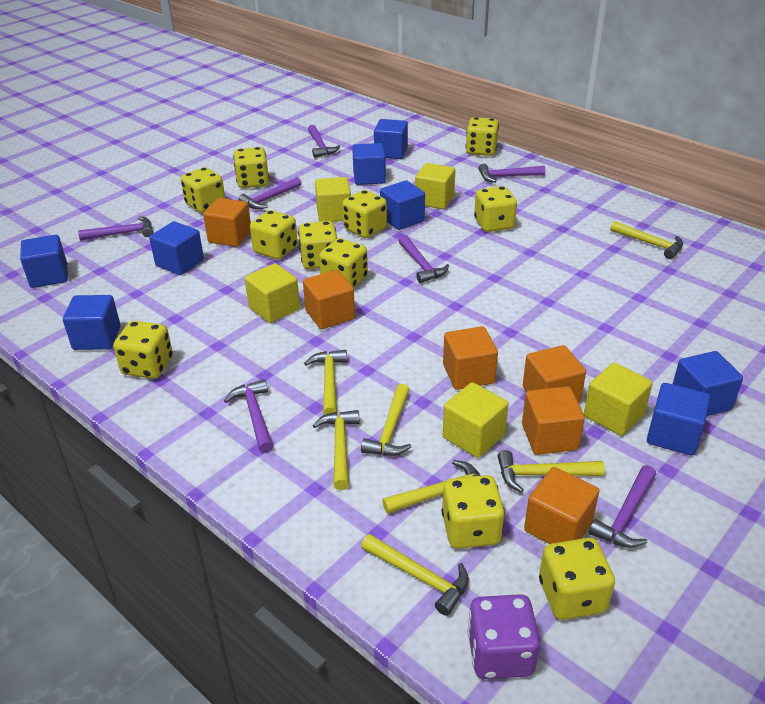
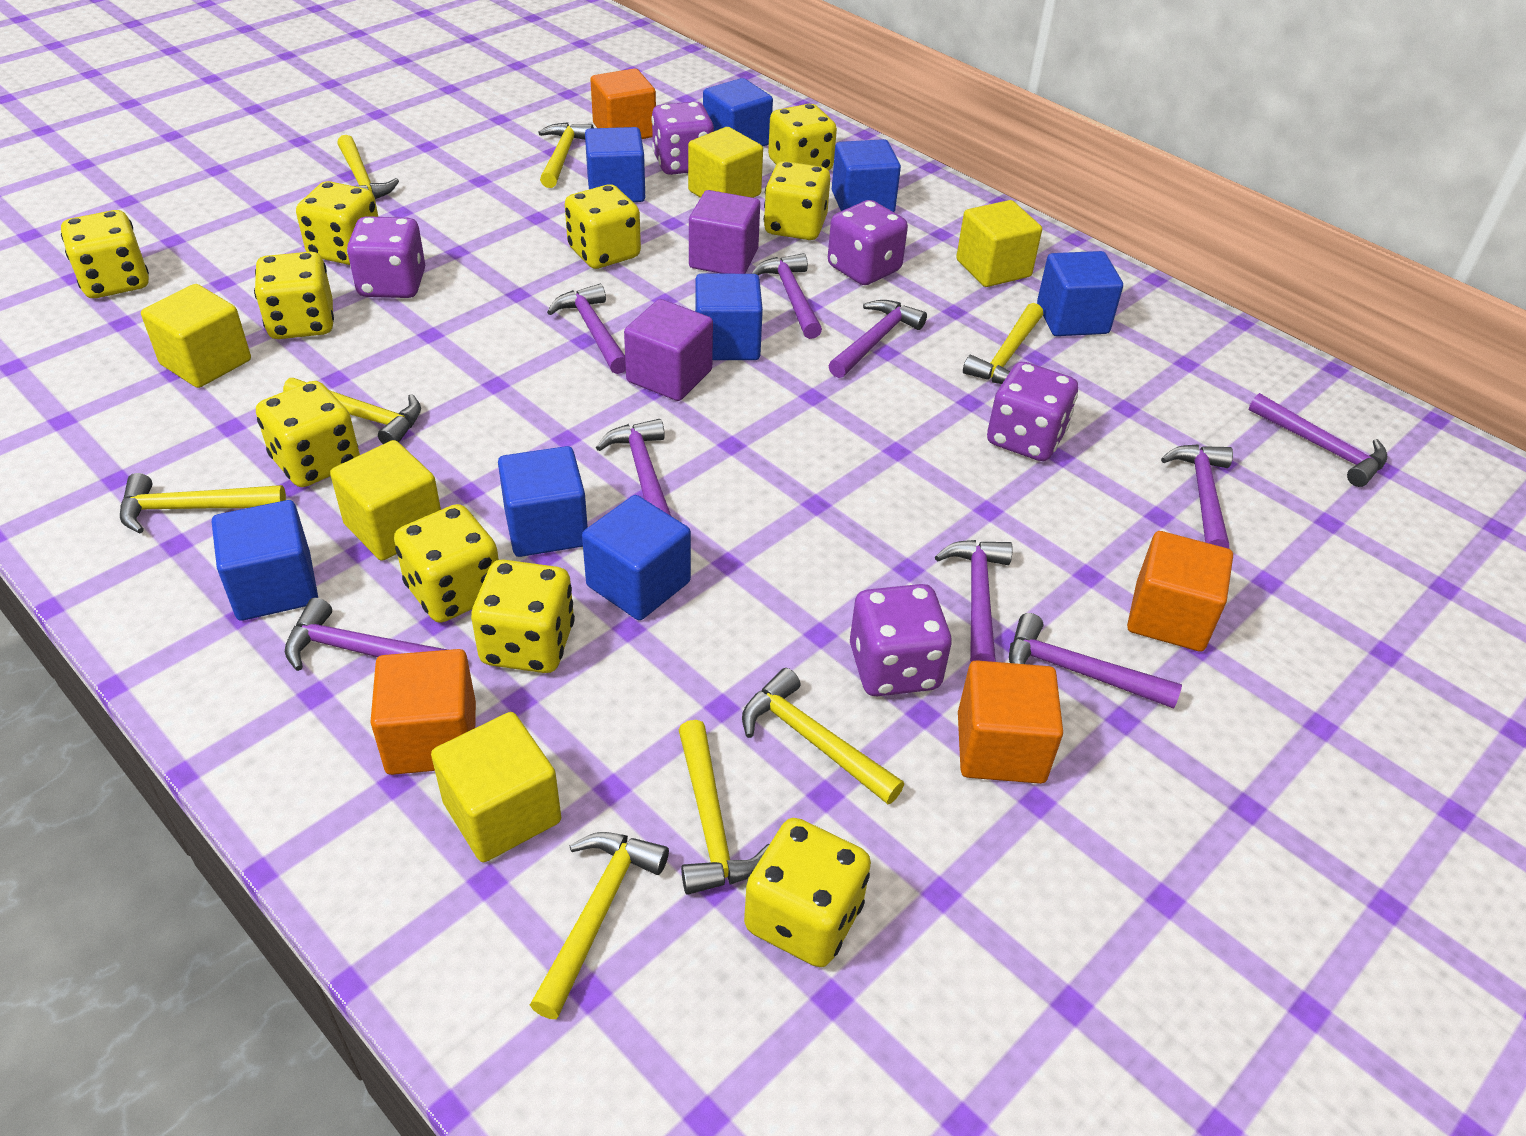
orange cube: [203,198,251,247] [303,270,355,329] [443,326,498,390] [522,386,585,455] [523,345,586,403] [524,467,599,544] = 6 -> [370,649,476,775] [590,68,656,139] [958,660,1063,784] [1127,531,1233,652] = 4
purple cube: none = 0 -> [624,299,713,401] [689,190,760,274] = 2
purple dice: [467,594,540,679] = 1 -> [347,216,425,298] [651,101,714,175] [828,200,908,285] [850,584,952,696] [987,362,1078,461] = 5
purple hammer: [78,216,153,241] [224,379,273,453] [238,177,302,209] [308,125,341,158] [399,235,449,283] [479,164,545,183] [589,465,656,548] = 7 -> [285,598,448,671] [547,284,626,374] [596,419,671,516] [751,253,822,339] [828,300,927,378] [935,540,1013,662] [1009,613,1182,709] [1161,445,1233,549] [1249,393,1387,487] = 9
yellow dice: [113,321,173,379] [181,167,225,213] [233,147,269,188] [250,210,298,259] [298,221,337,269] [319,238,368,288] [342,190,387,238] [442,475,505,549] [466,117,499,156] [474,186,517,232] [539,538,615,620] = 11 -> [61,210,149,298] [254,252,334,339] [256,381,360,487] [296,181,378,265] [394,504,499,623] [471,559,575,673] [565,184,641,269] [744,818,871,967] [764,161,830,240] [768,104,837,170] = 10
yellow hammer: [304,350,347,415] [313,410,359,490] [361,384,412,456] [361,534,469,616] [382,460,481,514] [497,450,605,493] [610,221,683,259] = 7 -> [120,473,286,533] [283,378,421,444] [337,135,399,199] [530,832,669,1019] [538,122,594,188] [679,720,770,895] [742,668,904,804] [963,303,1043,384] = 8

